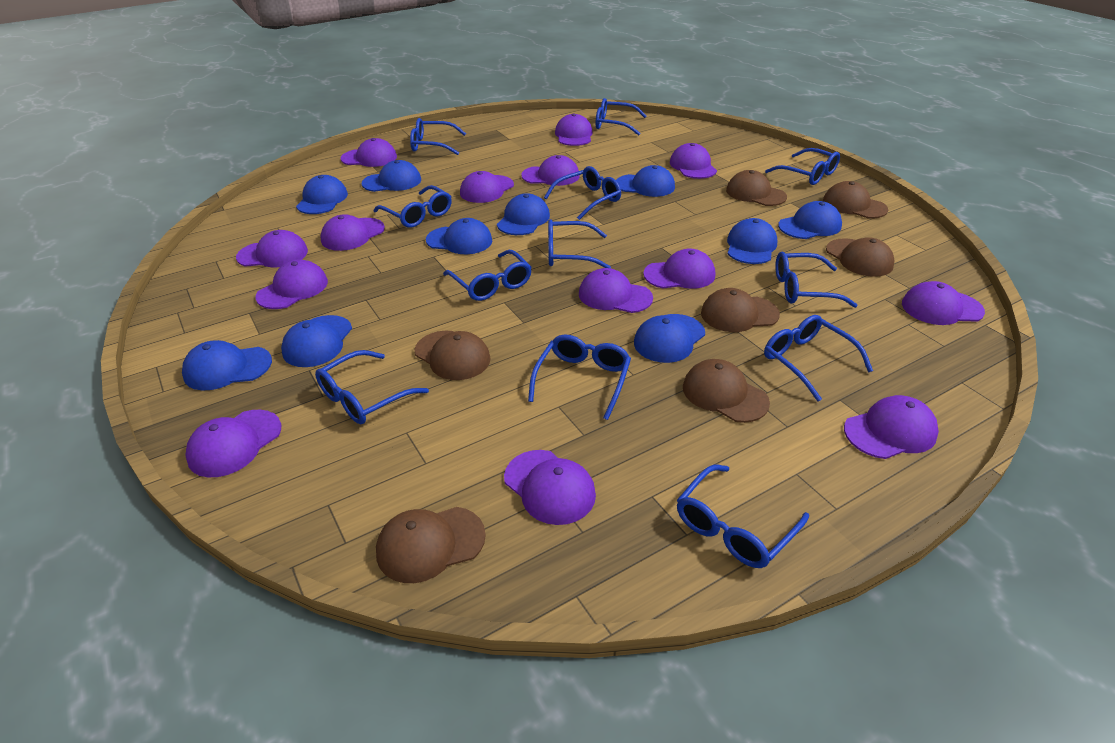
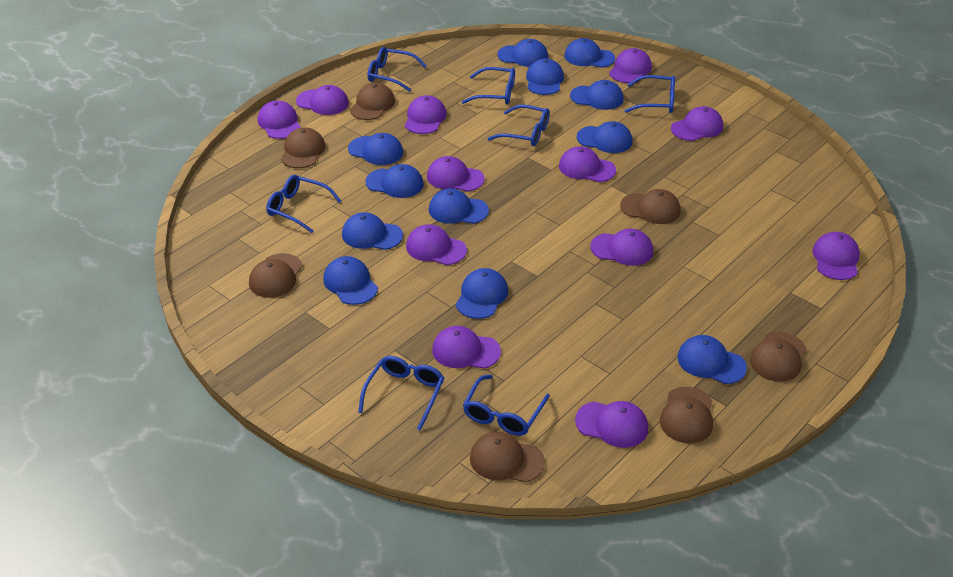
blue cap: [182,340,272,391] [281,315,352,367] [296,175,348,214] [362,160,421,192] [426,218,492,254] [497,193,550,235] [616,165,675,197] [634,314,705,363] [727,218,777,264] [778,201,842,239] = 10 -> [323,256,378,305] [342,212,403,250] [348,133,403,165] [365,164,424,198] [429,189,489,224] [456,268,508,319] [497,39,548,67] [526,58,564,95] [564,38,615,68] [570,80,623,110] [577,121,633,153] [678,335,747,384] = 12
blue glasses: [315,350,429,424] [374,185,452,228] [410,118,466,155] [443,250,532,301] [528,334,631,420] [544,166,621,220] [548,219,611,268] [596,98,647,136] [677,465,809,568] [764,315,873,402] [765,148,840,185] [775,252,858,308] = 12 -> [266,175,341,233] [358,356,444,431] [368,47,427,92] [462,67,515,105] [463,375,550,436] [487,104,550,146] [625,75,675,113] = 7
purple cap: [185,410,281,477] [236,230,308,267] [255,260,328,309] [321,214,385,251] [341,138,397,167] [460,171,514,203] [504,450,596,525] [521,155,580,186] [555,113,593,146] [579,268,653,313] [643,248,715,289] [670,143,717,179] [844,395,939,459] [902,281,985,325] = 14 -> [258,100,301,139] [296,85,349,115] [405,95,447,134] [406,224,467,265] [427,156,484,192] [432,326,501,369] [559,146,616,182] [575,401,648,448] [590,229,653,266] [609,48,652,83] [671,106,723,141] [813,232,860,280] = 12

